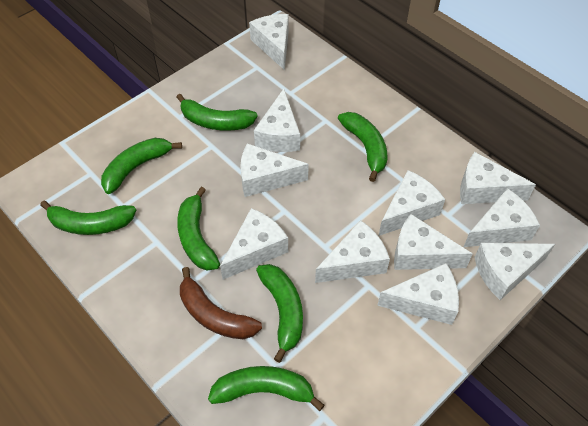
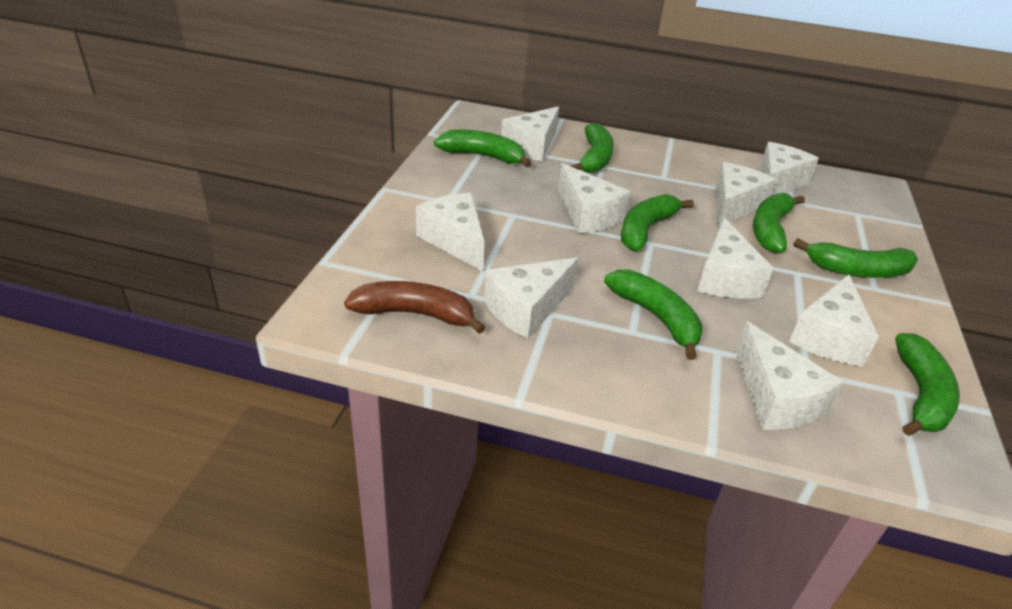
white cheese: [220,208,288,280] [240,143,309,197] [249,14,289,70] [254,89,300,152] [315,220,390,283] [377,263,459,325] [379,170,445,236] [394,214,473,270] [460,152,536,204] [464,188,540,247] [475,243,555,300] = 11 -> [416,193,485,271] [484,257,578,339] [501,106,559,161] [558,163,630,233] [697,218,774,298] [715,162,776,227] [735,321,843,430] [760,142,819,196] [789,274,879,366] = 9

